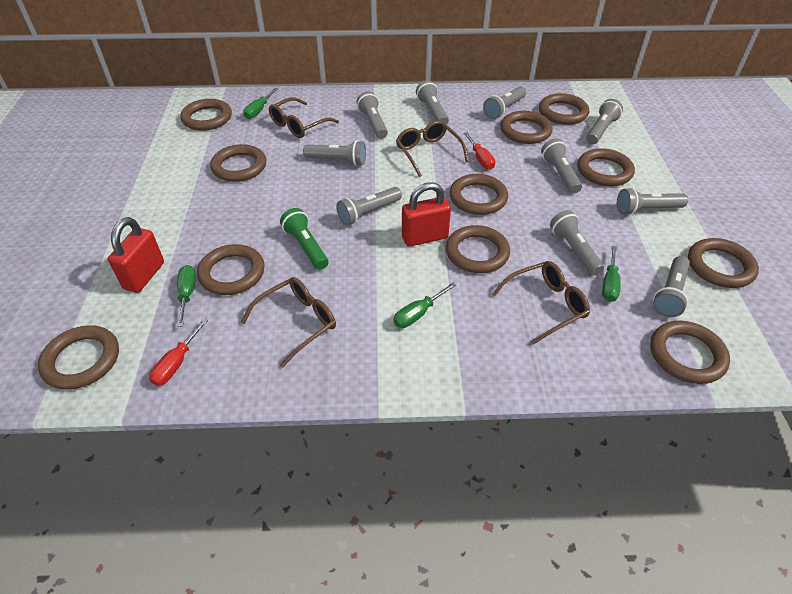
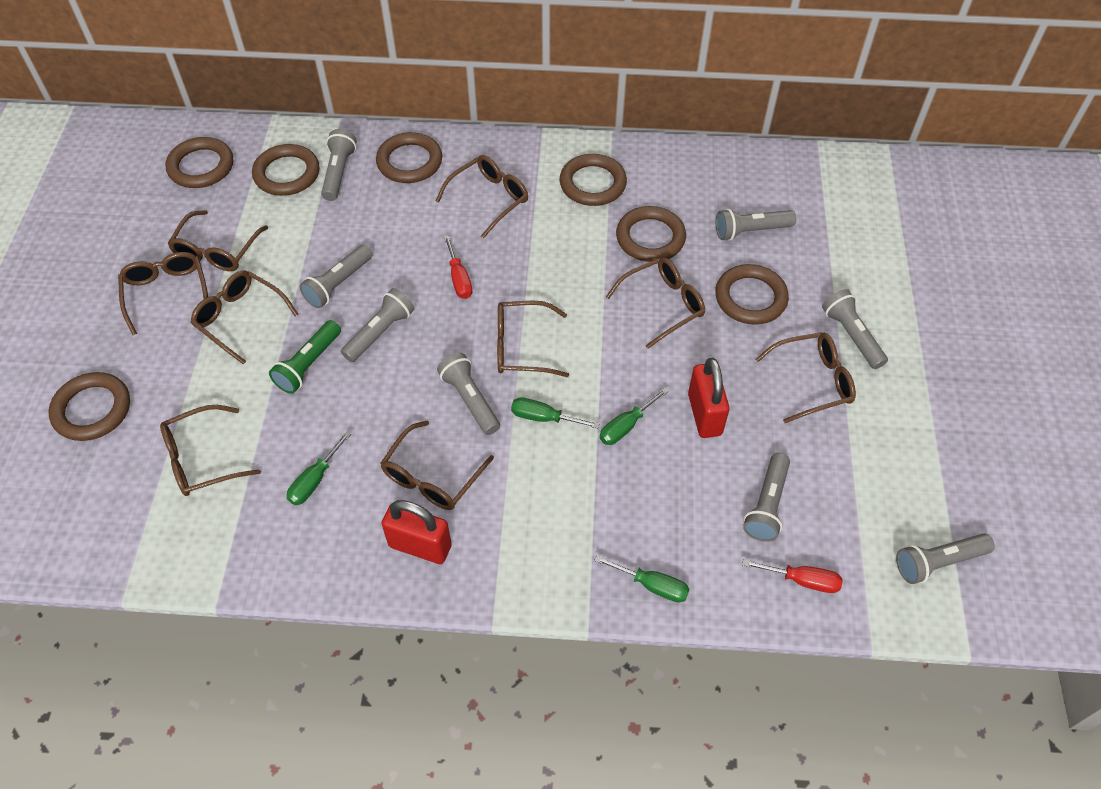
brown glasses: [241,277,336,368] [269,97,339,138] [396,120,469,177] [492,261,590,345] = 4 -> [118,252,208,335] [160,405,261,496] [167,210,268,271] [190,270,299,365] [380,421,494,510] [436,155,528,239] [497,300,569,377] [606,257,705,349] [755,332,856,423] = 9
brown ring: [38,325,119,390] [180,99,232,131] [197,244,265,295] [210,144,266,182] [446,225,510,273] [449,174,508,215] [501,111,553,144] [539,93,589,125] [577,148,635,186] [650,321,730,384] [688,238,759,288] = 11 -> [48,372,130,441] [165,137,233,188] [252,144,320,196] [376,132,442,183] [560,154,627,206] [616,206,686,262] [715,264,789,325] = 7
grey flashlight: [303,140,366,166] [336,187,402,226] [357,91,388,139] [416,80,449,125] [483,87,526,119] [541,138,582,194] [550,210,604,275] [586,99,623,144] [617,188,688,215] [653,256,690,317] = 10 -> [299,245,372,308] [321,129,357,201] [341,288,414,362] [437,352,500,435] [716,209,796,241] [743,453,790,542] [822,289,888,369] [896,533,995,584] = 8

